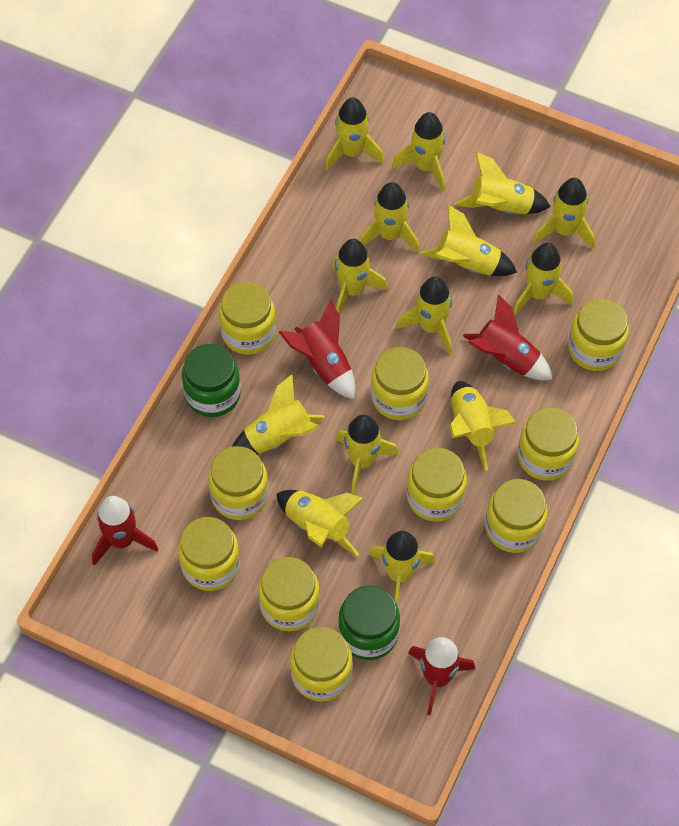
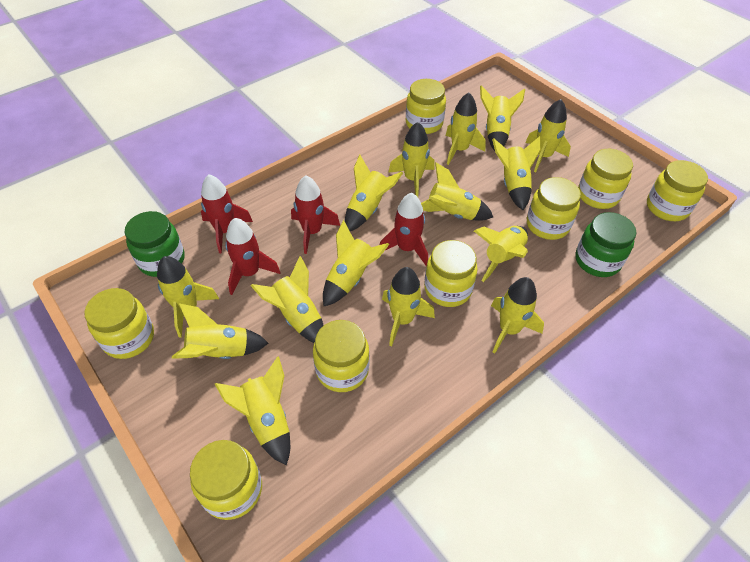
yellow jar: [178,517,240,591] [208,446,269,520] [219,282,276,355] [258,557,320,631] [290,627,353,702] [371,347,429,420] [407,448,467,522] [485,479,548,553] [518,407,579,481] [568,298,629,371] = 10 -> [84,288,154,359] [190,440,262,520] [313,320,369,392] [406,79,446,134] [424,240,478,307] [527,177,581,240] [578,149,633,209] [647,160,708,221] = 8
yellow rocket: [232,374,325,455] [277,490,365,556] [325,98,384,171] [332,239,388,315] [336,414,399,494] [360,182,419,253] [368,531,435,607] [392,112,445,192] [396,277,452,354] [421,205,517,276] [449,381,516,471] [454,152,551,215] [513,243,573,315] [533,178,595,249] = 14 -> [157,256,219,337] [172,303,269,359] [215,356,290,465] [250,256,324,343] [323,220,389,306] [345,155,403,231] [382,267,435,346] [388,122,435,197] [421,163,493,221] [446,93,486,165] [474,226,528,282] [480,85,525,151] [491,277,544,353] [492,136,541,210] [525,99,571,172] = 15

